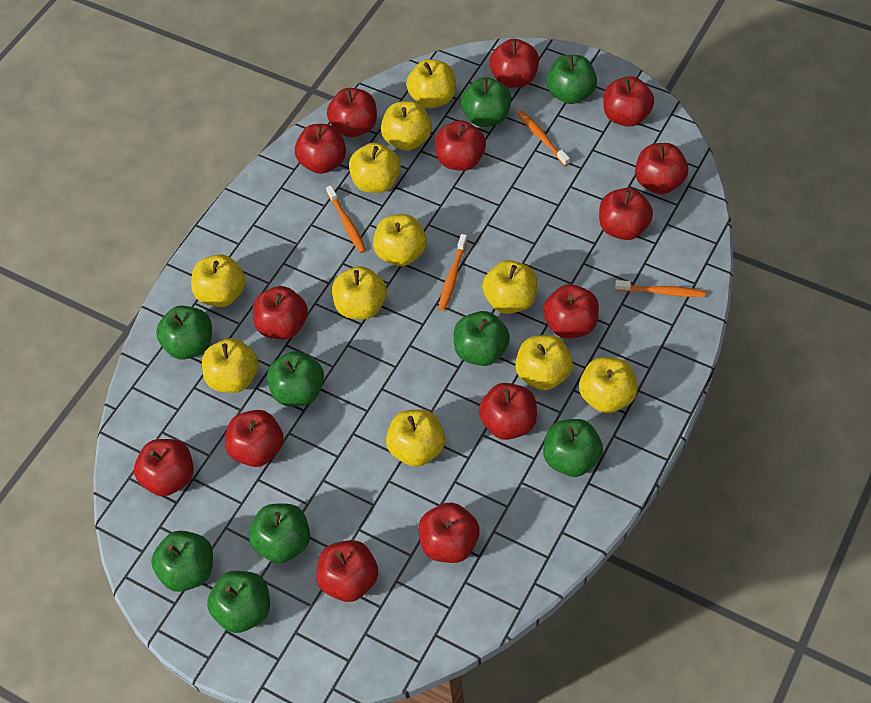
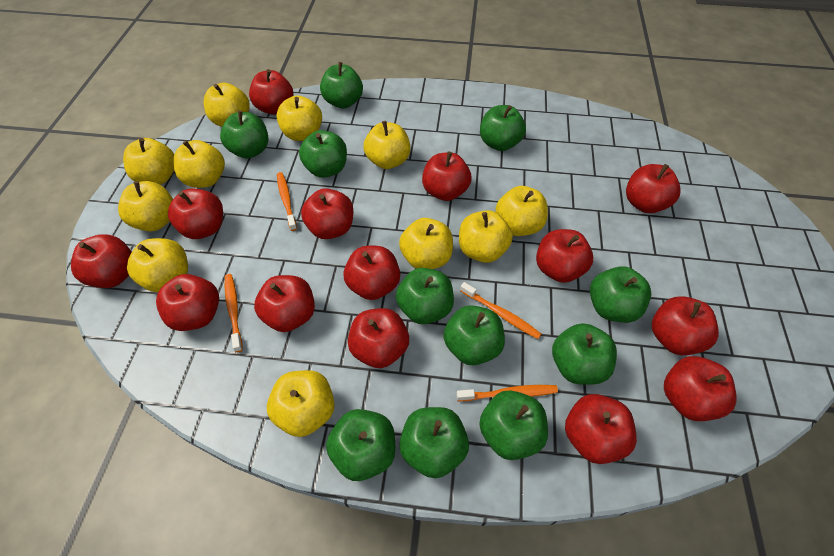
green apple: [151,531,213,592] [156,306,212,360] [207,571,270,633] [249,504,310,563] [267,351,324,406] [454,311,510,366] [461,77,511,127] [543,419,603,477] [546,55,597,104] = 9 -> [220,110,268,159] [299,130,347,178] [320,62,363,108] [326,409,395,481] [396,268,454,324] [399,407,469,478] [444,305,505,365] [479,390,548,460] [480,105,526,151] [552,323,617,385] [590,266,651,323] = 11

